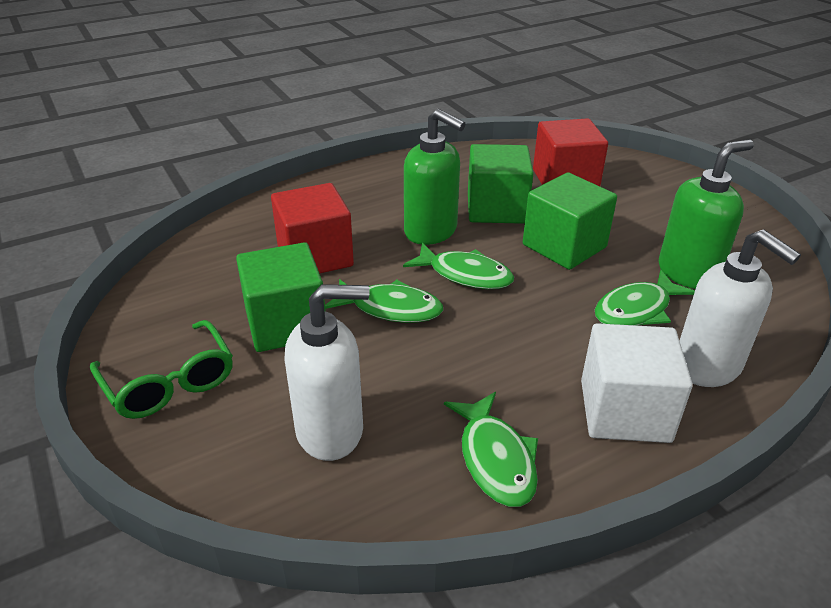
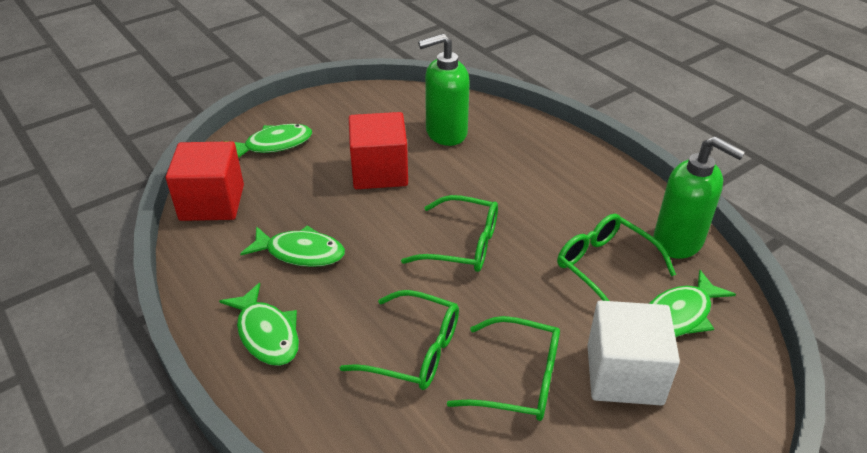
green cube: [236,242,326,352] [468,144,533,224] [523,173,617,270] = 3 -> none = 0
green glasses: [90,320,233,419] = 1 -> [340,290,459,390] [401,195,498,272] [447,316,560,421] [557,214,676,301] = 4
white soap dispenser: [284,284,369,461] [680,230,801,387] = 2 -> none = 0

